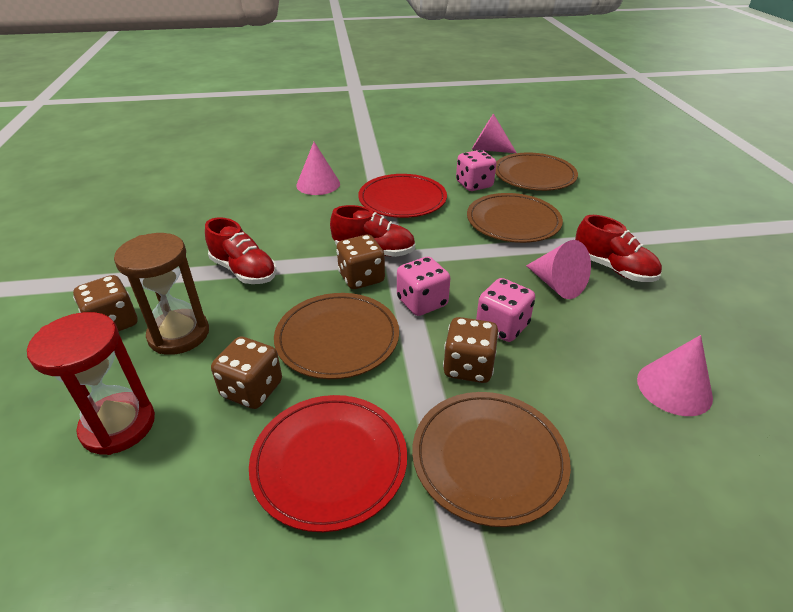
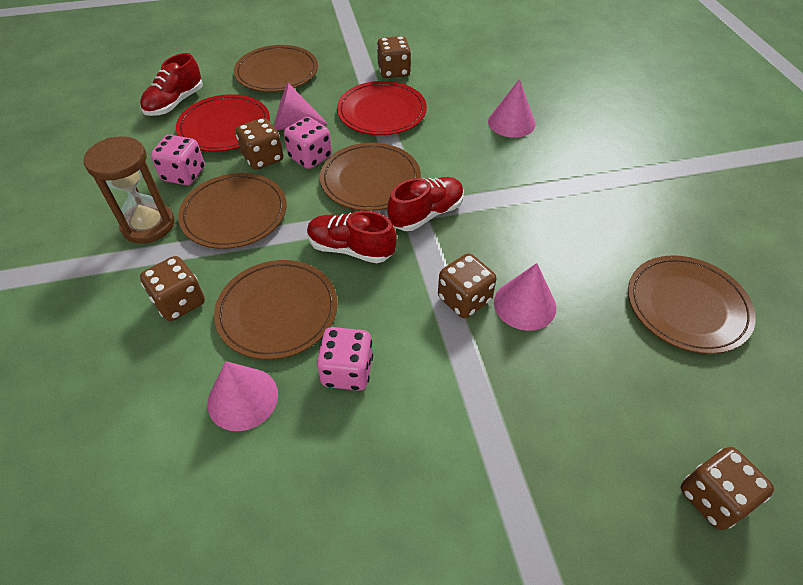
brown dice: [73,275,137,332] [211,337,282,409] [336,235,385,289] [443,317,499,383] = 4 -> [140,256,205,321] [236,118,283,170] [377,36,411,78] [438,253,496,318] [681,447,774,530] = 5
brown plate: [274,293,399,379] [412,392,571,527] [467,193,563,243] [495,153,578,191] = 4 -> [178,173,287,249] [214,260,338,360] [234,45,318,92] [320,143,421,211] [628,255,756,354] = 5
red hourglass: [27,312,155,455] = 1 -> none = 0

